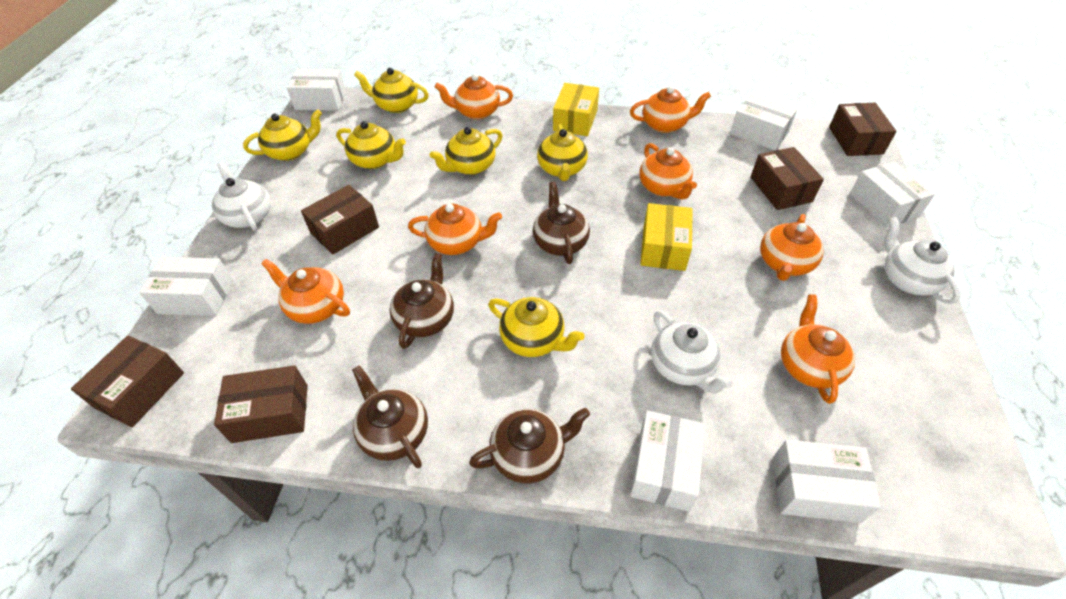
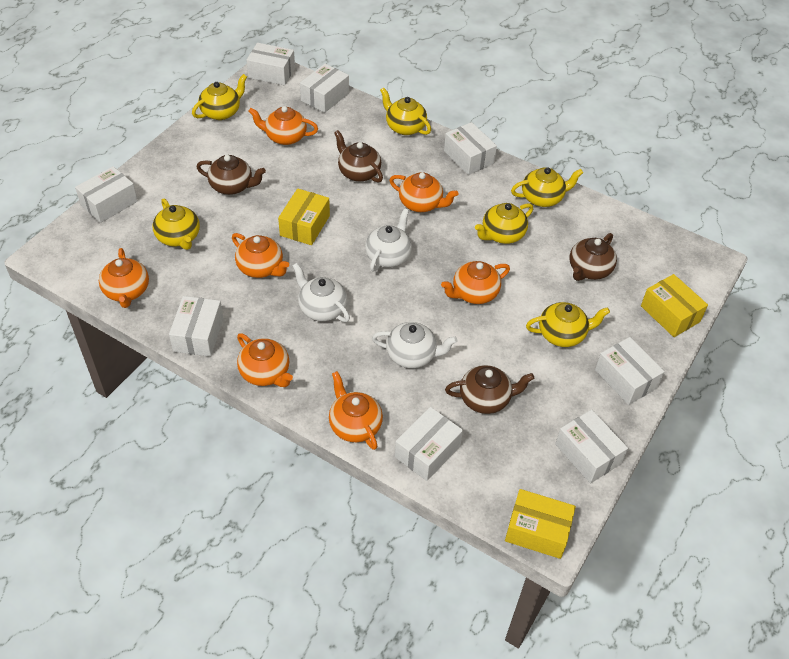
brown box: [71,335,184,427] [214,365,308,443] [301,185,379,255] [751,147,824,210] [829,103,897,156] = 5 -> none = 0
white box: [139,257,233,316] [287,69,346,111] [630,411,705,512] [730,94,797,150] [773,440,881,523] [850,161,935,228] = 6 -> [75,166,138,223] [169,296,223,357] [246,43,295,86] [300,64,349,113] [395,407,463,481] [444,122,497,175] [555,410,628,483] [595,337,665,405] = 8
yellow box: [553,83,599,136] [640,203,693,271] = 2 -> [278,189,330,245] [505,489,576,559] [641,274,708,337] = 3

